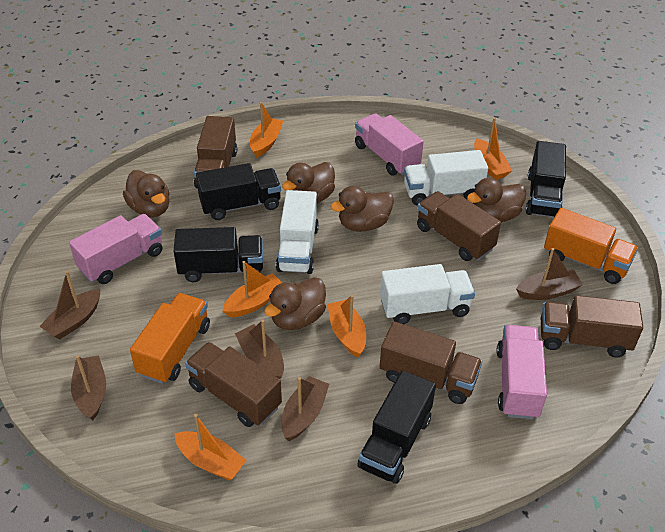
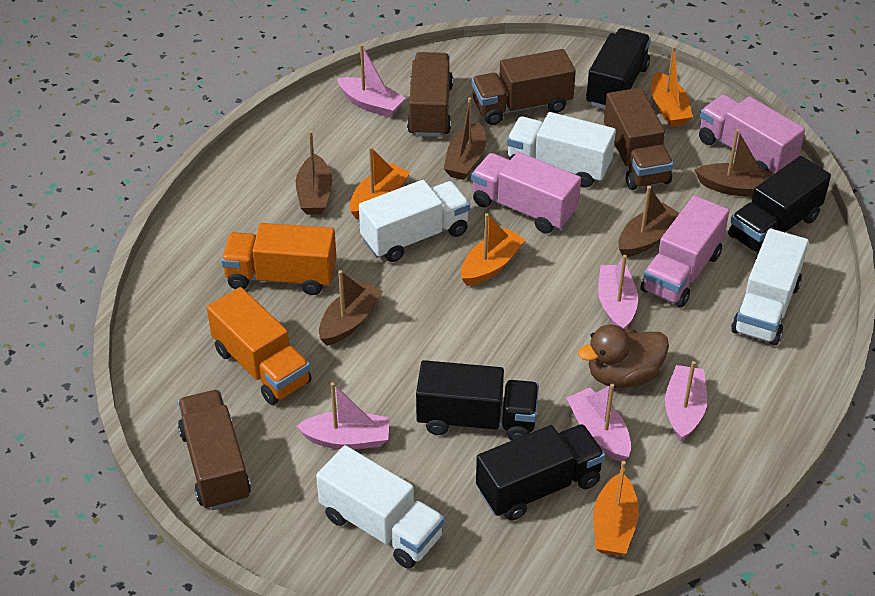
brown duck: [123,170,170,217] [264,277,326,330] [282,162,335,204] [330,186,394,232] [467,178,526,222] = 5 -> [578,324,669,388] = 1
brown truck: [185,342,282,427] [194,116,237,188] [380,322,482,404] [417,191,501,261] [541,295,643,357] = 5 -> [178,390,251,510] [407,52,453,137] [471,49,576,125] [604,88,673,190] = 4
orange boat: [174,414,247,480] [223,261,282,317] [250,102,283,158] [327,295,366,358] [474,118,512,180] = 5 -> [350,147,410,219] [461,213,526,286] [593,461,639,556] [651,46,693,127] = 4
pink boat: none = 0 -> [296,382,390,449] [337,44,405,118] [567,384,631,462] [598,255,638,329] [665,361,707,442] = 5
white truck: [276,190,319,274] [380,264,475,324] [404,150,488,206] = 3 -> [316,445,445,569] [359,180,470,262] [507,112,616,188] [731,229,809,345] = 4

